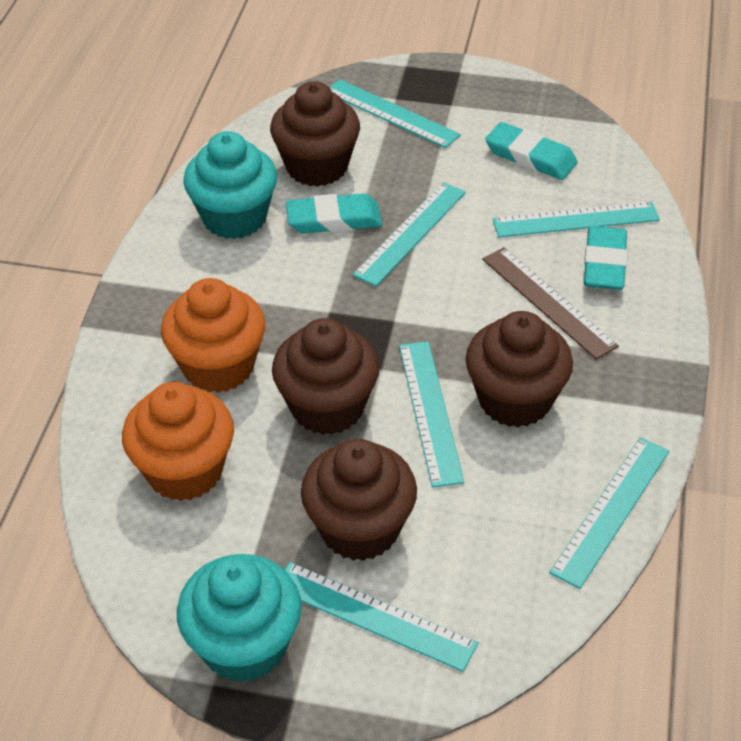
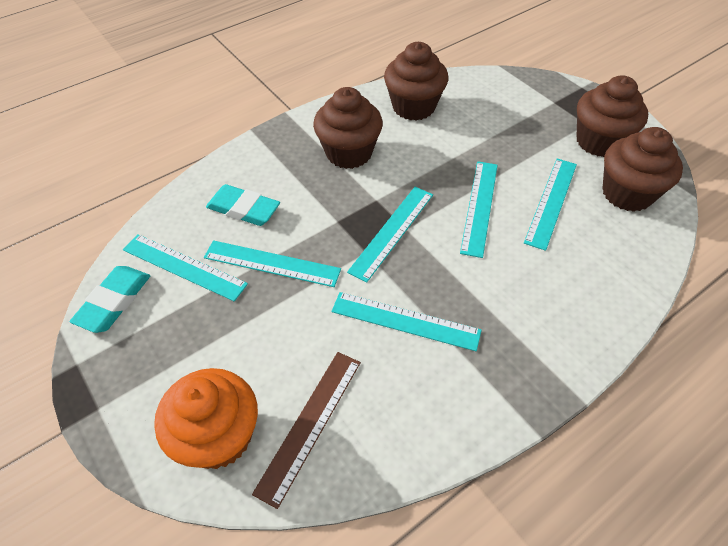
orange cupcake: [122,382,234,501] [161,278,265,393] = 2 -> [154,368,258,469] = 1
turquoise cupcake: [177,554,302,683] [183,131,277,239] = 2 -> none = 0
turquoise eraser: [286,193,382,233] [485,122,578,180] [584,226,628,290] = 3 -> [70,266,150,333] [206,184,280,226] = 2

